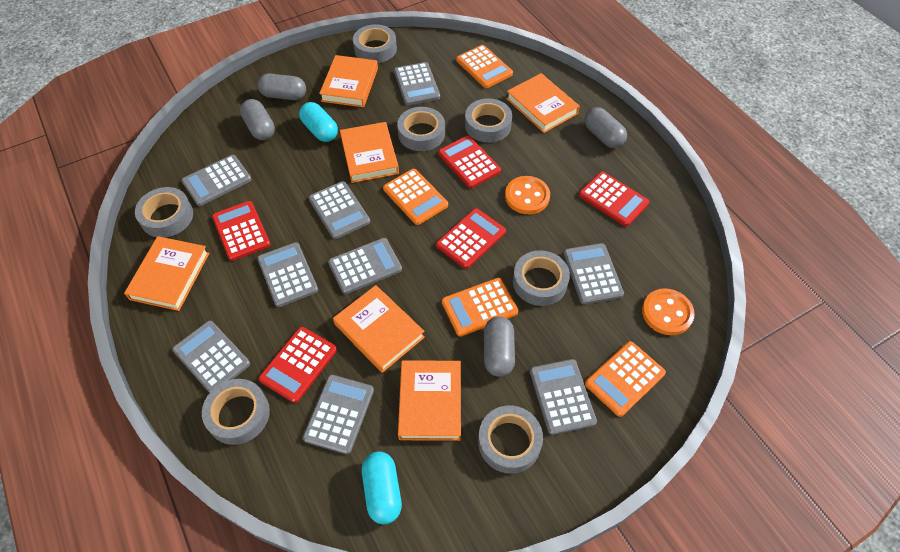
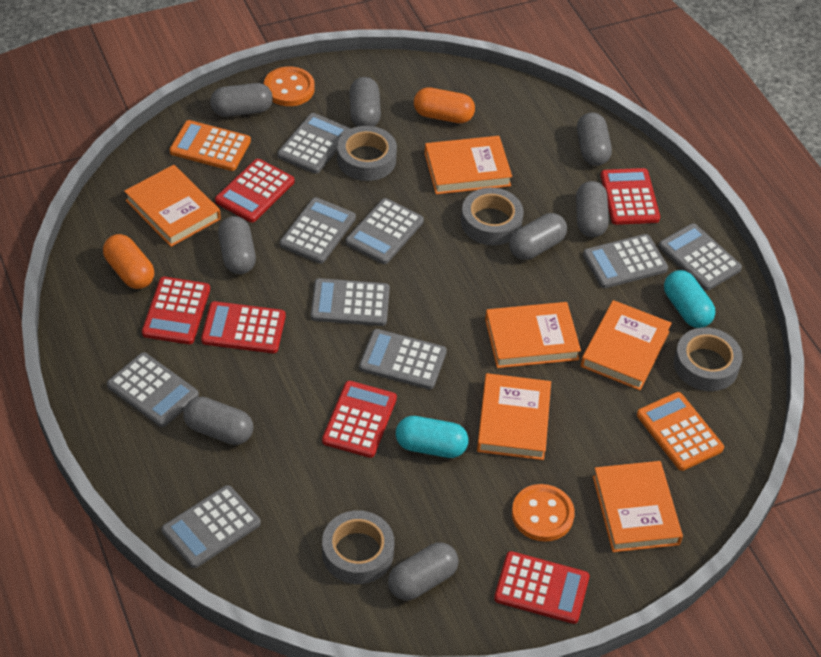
grey capsule: [240,99,275,140] [258,73,306,100] [484,316,515,377] [584,107,627,148] = 4 -> [183,397,253,445] [210,83,273,117] [218,216,256,274] [350,77,381,127] [388,542,458,600] [509,213,567,260] [576,181,609,237] [577,112,612,166] = 8
grey tape: [135,187,193,238] [202,379,270,445] [353,24,397,63] [397,107,445,151] [465,98,512,143] [478,405,543,474] [513,250,570,306] = 7 -> [322,511,394,584] [337,126,397,181] [461,188,523,245] [674,327,743,391] = 4
orange calculator: [383,169,448,225] [442,278,518,337] [456,45,513,88] [585,341,666,417] = 4 -> [170,120,251,171] [637,392,724,471] = 2
orange capsule: none = 0 -> [103,234,154,289] [414,87,475,123] = 2
red calculator: [212,201,270,261] [258,327,337,403] [436,208,506,269] [438,136,501,188] [579,171,649,227] = 5 -> [142,277,210,344] [201,301,286,353] [215,159,294,222] [322,381,397,458] [494,551,590,624] [600,168,660,225] = 6

